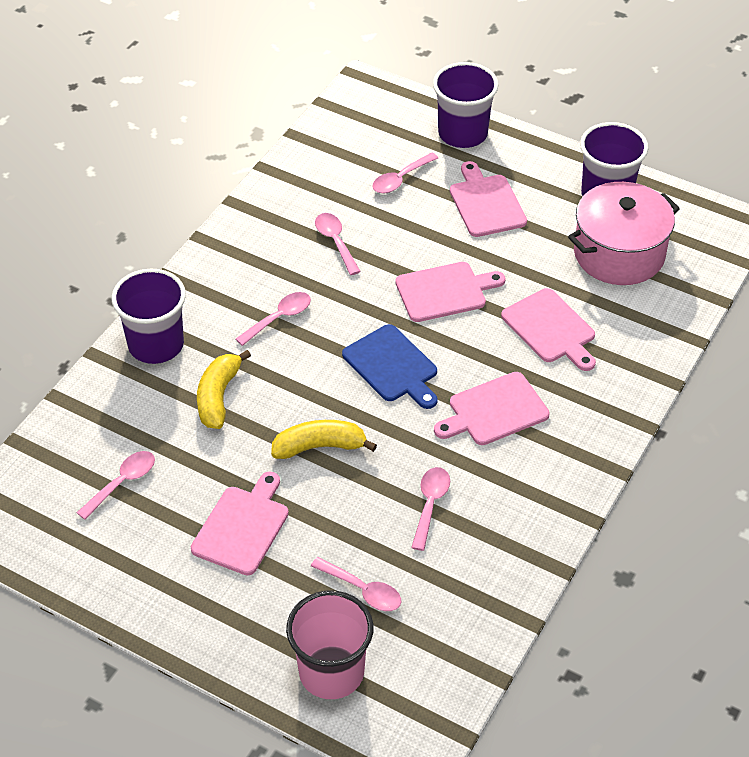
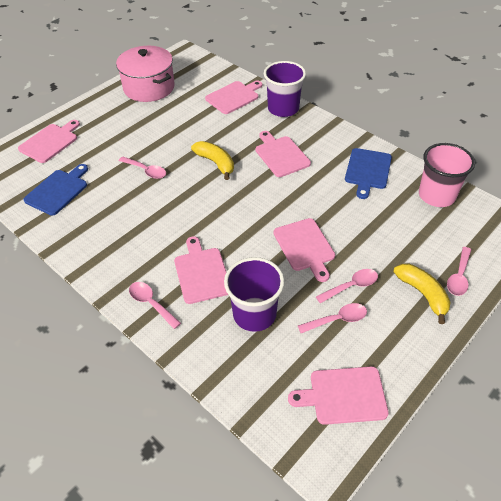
blue cutting board: [342,324,438,409] = 1 -> [23,164,88,216] [345,148,392,199] = 2
pink cutting board: [191,472,289,575] [395,262,505,322] [434,372,550,445] [450,161,527,237] [501,288,596,371] = 5 -> [18,120,80,163] [174,236,228,304] [205,81,262,114] [256,131,311,177] [273,218,335,282] [288,366,389,425] = 6
pink spoon: [77,451,155,520] [236,292,311,346] [311,557,401,611] [315,213,361,275] [372,153,438,194] [411,467,450,551] = 6 -> [119,157,166,179] [129,282,181,329] [298,303,367,333] [316,269,378,303] [447,247,471,296] = 5
purple cup: [111,269,186,364] [433,62,499,148] [580,122,648,196] = 3 -> [224,257,284,332] [264,61,306,117] = 2

